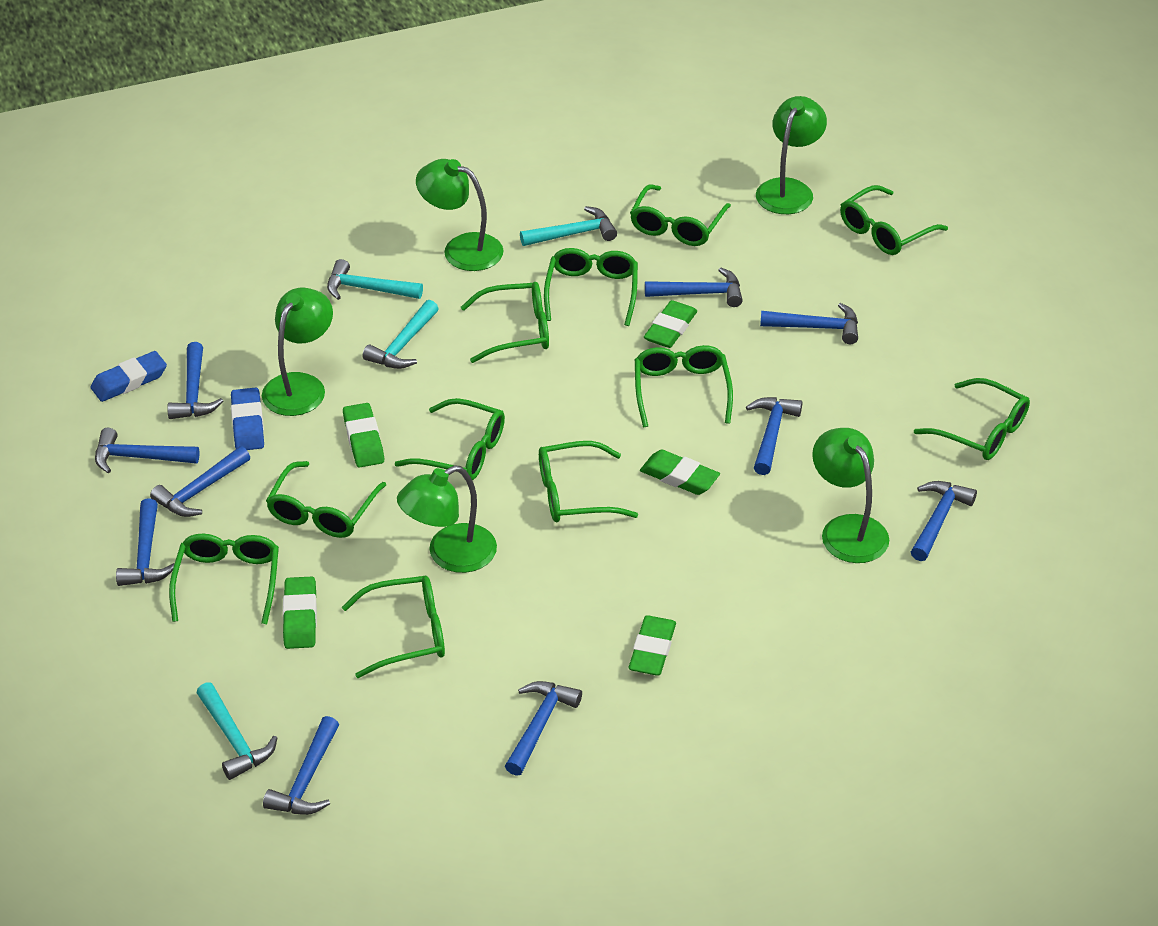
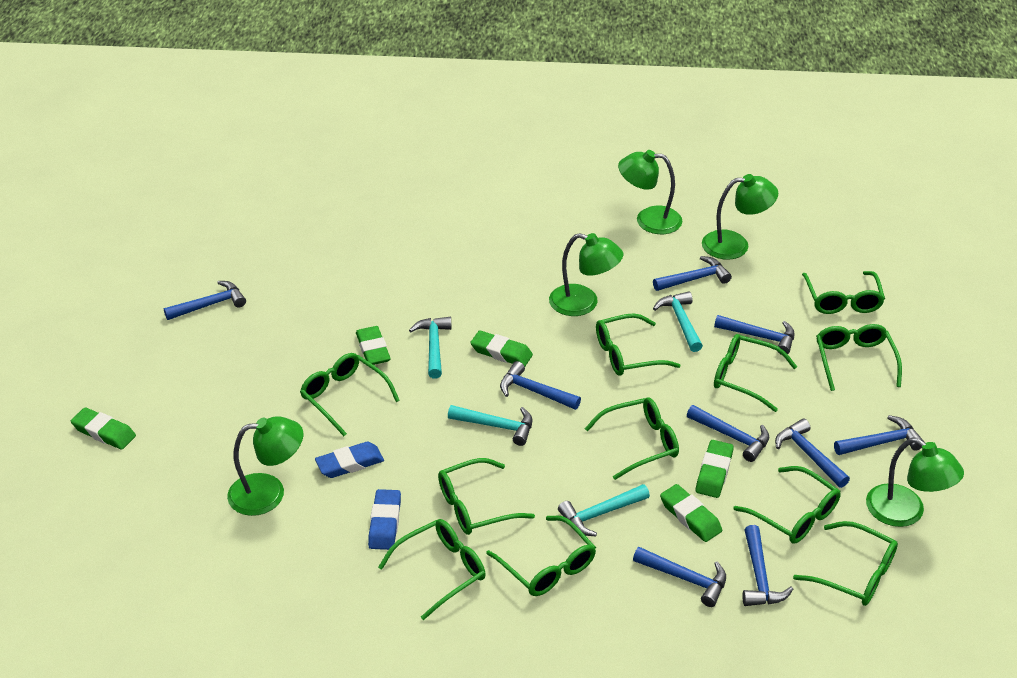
blue hammer: [95,428,200,473] [116,498,175,586] [150,446,250,517] [167,342,223,419] [263,716,339,815] [505,681,582,776] [645,267,743,307] [746,397,802,475] [760,303,858,344] [911,481,977,561] = 10 -> [164,281,246,320] [500,361,581,410] [633,547,726,607] [653,256,732,291] [687,405,769,462] [714,315,795,355] [742,525,793,606] [775,419,850,488] [834,415,925,455] = 9

